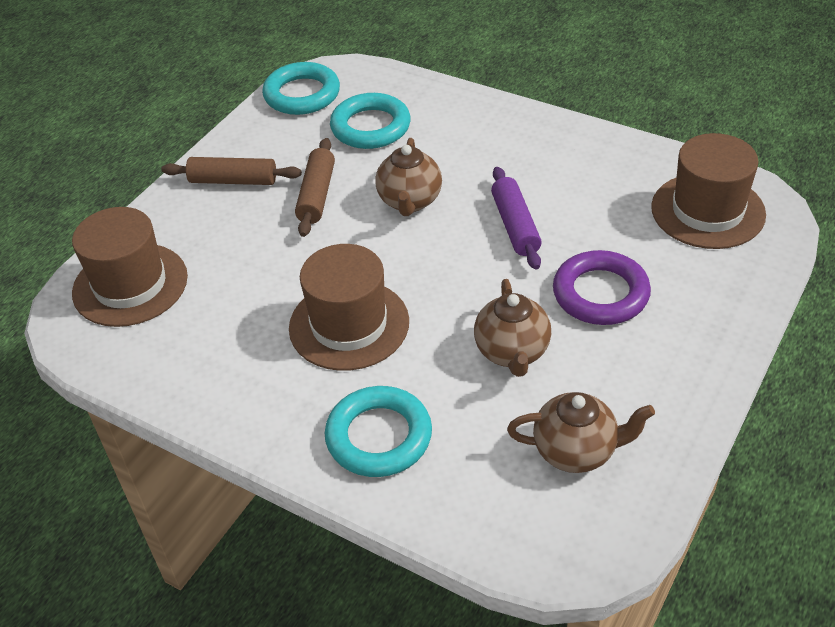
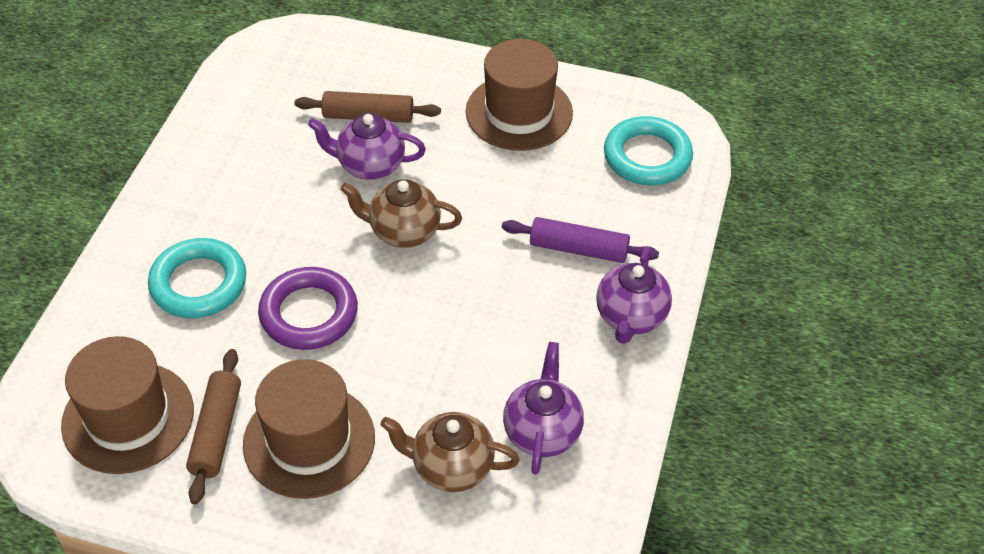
brown teapot: [376,138,442,216] [474,279,551,377] [507,392,655,473] = 3 -> [340,179,462,248] [380,412,520,492] = 2
purple teapot: none = 0 -> [308,114,426,180] [503,342,584,475] [596,247,672,344] = 3
turquoise ring: [262,62,340,115] [325,386,432,477] [330,93,411,149] = 3 -> [148,238,246,318] [604,116,693,186] = 2

